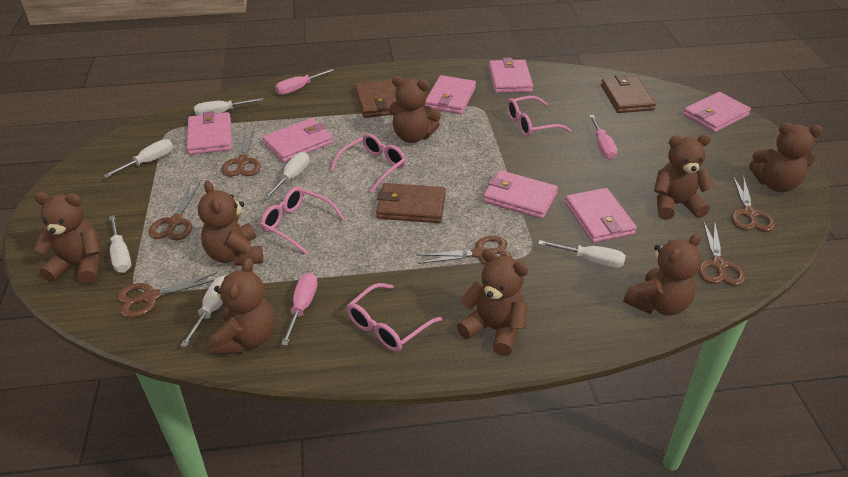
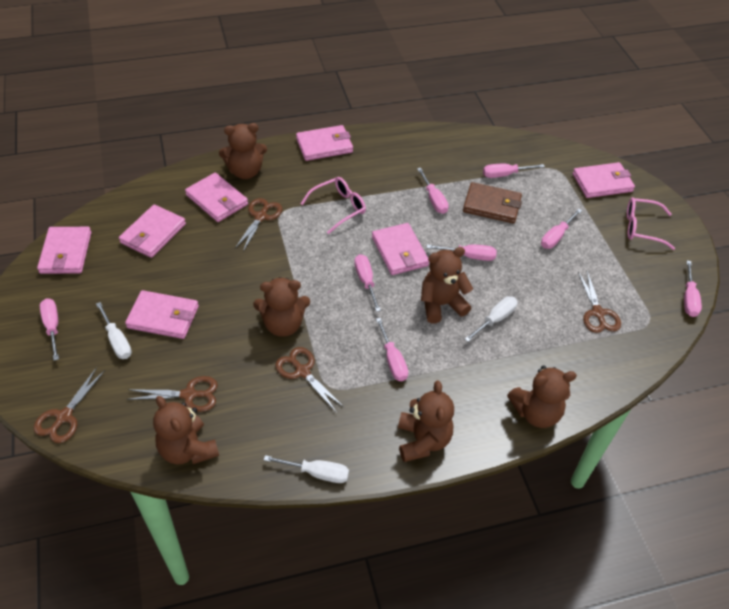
brown scissors: [117,272,217,318] [149,183,200,241] [221,129,260,177] [416,236,512,264] [698,221,745,286] [731,176,775,232] = 6 -> [34,367,105,443] [127,376,218,412] [235,198,282,252] [275,347,345,413] [578,271,621,333] = 5
brown teddy bear: [34,192,100,283] [198,180,263,266] [209,258,275,355] [389,76,441,143] [457,249,529,356] [623,233,701,316] [654,134,714,220] [749,123,823,192] = 8 -> [153,396,219,465] [219,123,267,179] [253,277,310,337] [398,381,454,462] [421,247,473,324] [507,365,577,428] = 6
brown wallet: [355,79,396,118] [376,183,446,223] [601,75,656,113] = 3 -> [463,182,522,224] = 1
pink glasses: [260,187,345,254] [330,133,406,193] [347,283,442,352] [507,96,571,137] = 4 -> [301,177,366,234] [627,197,675,250] = 2
pink screwdriver: [275,69,334,95] [281,273,318,346] [589,115,617,160] = 3 -> [40,298,59,361] [354,254,381,312] [376,318,408,381] [417,168,449,214] [427,245,497,261] [483,164,545,178] [541,208,582,249] [684,261,702,317] = 8
white screwdriver: [103,139,173,178] [109,215,131,273] [180,275,226,347] [194,98,264,116] [263,152,309,200] [538,240,626,268] = 6 -> [96,302,132,359] [264,455,349,483] [465,296,518,342] = 3

